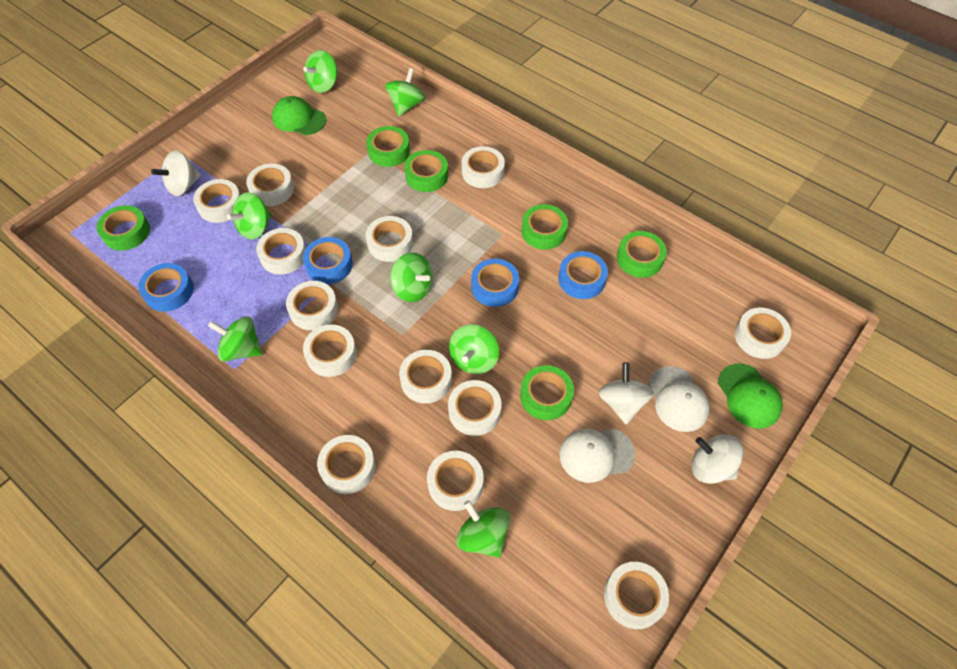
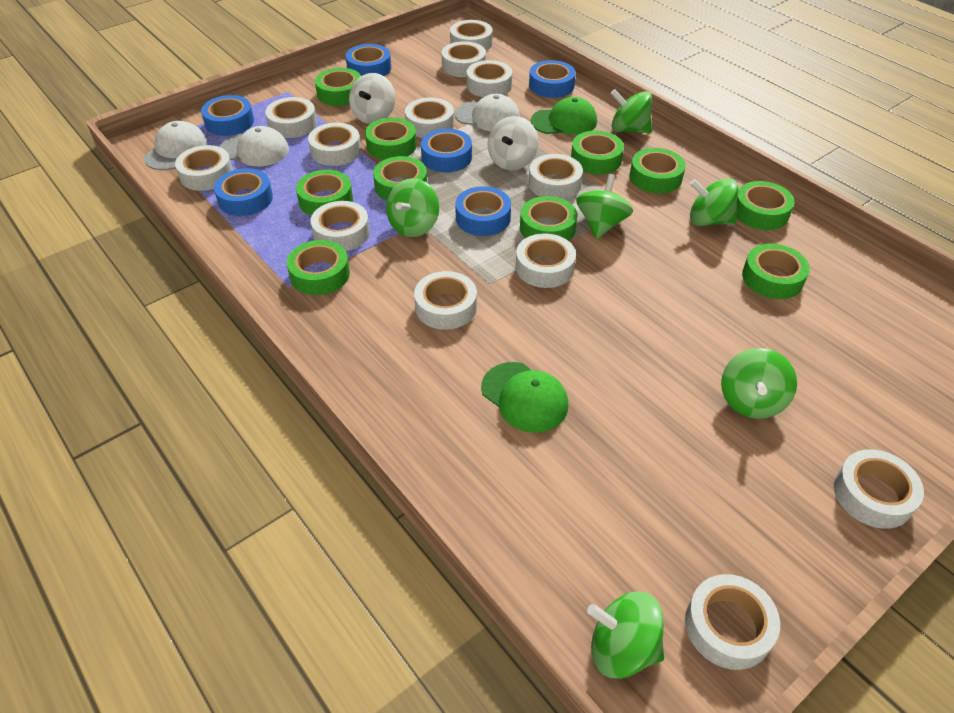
blue tape: [138,263,194,312] [303,237,353,284] [471,259,519,307] [558,251,608,299] = 4 -> [201,95,254,136] [214,168,273,216] [345,44,391,76] [421,129,472,173] [455,186,511,236] [529,60,576,98] = 6
green spinning top: [208,316,263,362] [227,192,271,240] [303,50,337,93] [385,68,425,116] [390,253,433,302] [449,325,499,374] [456,500,510,558] = 7 -> [386,178,439,237] [576,174,633,239] [587,592,664,679] [610,89,652,134] [690,178,738,226] [721,348,797,419] = 6
green tape: [97,205,150,251] [366,126,410,167] [404,150,448,192] [520,365,574,420] [521,204,568,250] [617,231,667,278] = 6 -> [287,240,350,295] [296,170,353,216] [315,68,361,106] [365,118,417,160] [373,156,427,201] [520,196,577,241] [571,130,624,175] [630,148,686,194] [737,181,795,230] [742,244,810,299] = 10
white cap: [559,429,635,483] [648,366,710,432] = 2 -> [144,121,207,170] [220,126,289,166] [455,94,520,131] = 3
white spinning top: [151,150,201,196] [598,362,654,424] [692,435,744,484] = 3 -> [349,73,395,124] [488,116,539,170] = 2

